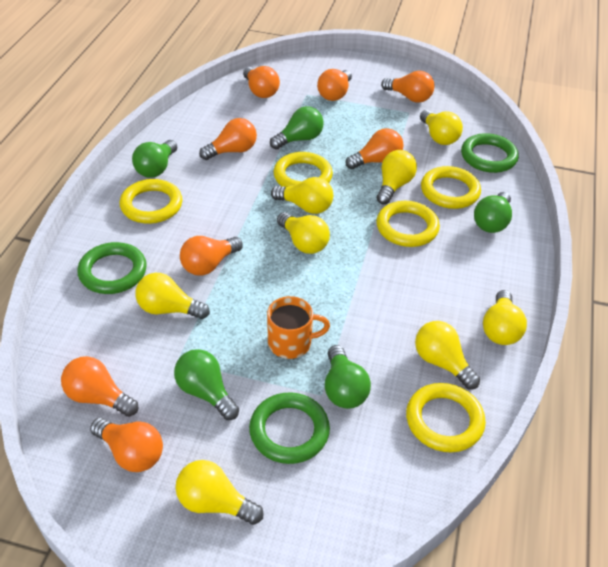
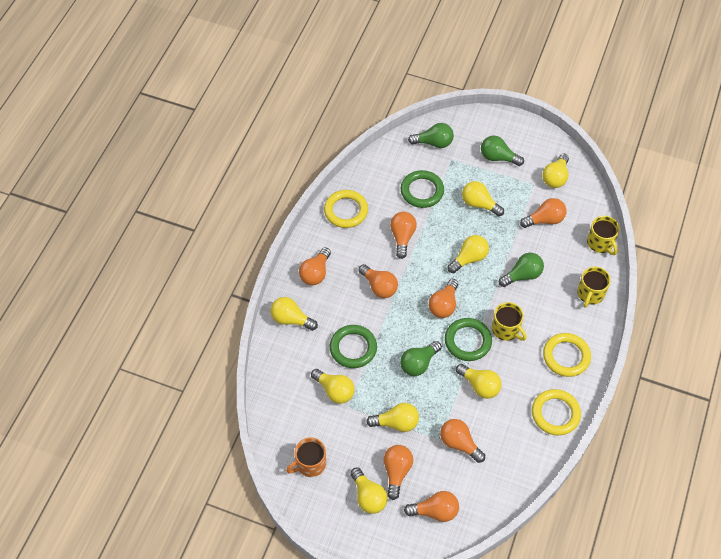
green light bulb: [132,140,177,178] [174,349,239,420] [270,106,324,149] [325,345,371,409] [474,192,512,233] = 5 -> [400,341,442,376] [408,123,454,148] [481,136,524,166] [499,253,544,287] = 4
yellow mug: none = 0 -> [492,302,527,341] [577,267,611,308] [587,216,620,255] = 3
yellow ring: [120,179,182,224] [274,152,333,187] [376,201,440,247] [406,383,486,452] [421,166,481,209] = 5 -> [324,190,368,228] [532,389,581,435] [543,333,591,377] = 3

